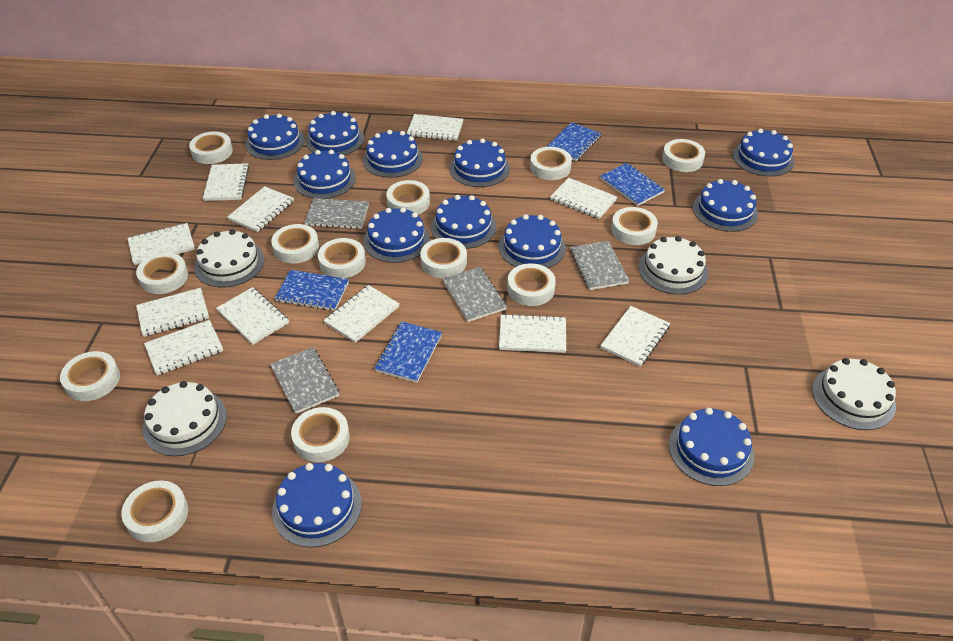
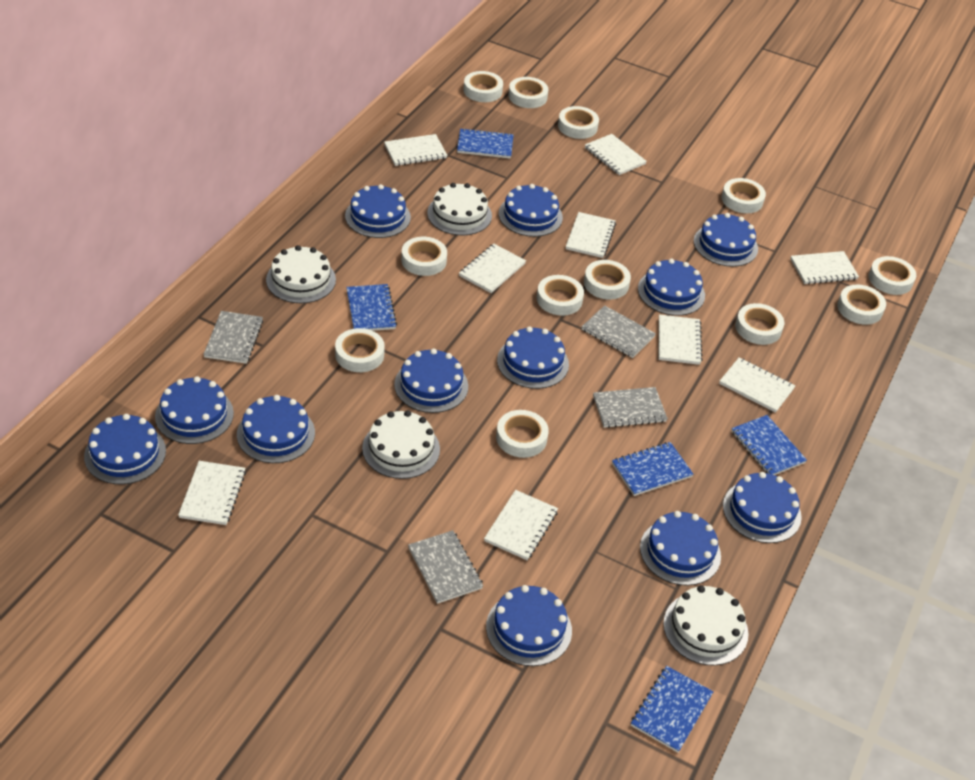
blue notebook: [275,270,349,311] [374,321,442,383] [546,122,602,161] [600,163,665,206] = 4 -> [346,284,397,331] [457,128,513,159] [612,442,694,496] [631,666,713,753] [731,415,807,475] = 5
white notebook: [128,223,195,265] [136,288,209,337] [144,320,223,376] [203,163,249,201] [216,287,289,345] [227,186,294,232] [323,285,400,343] [407,114,463,141] [499,314,566,353] [550,178,617,219] [600,306,670,367] = 11 -> [178,461,246,525] [384,134,447,166] [459,244,526,293] [484,490,558,560] [566,212,616,258] [585,134,647,175] [659,314,703,365] [719,357,795,413] [790,251,859,284] = 9
white tape: [60,351,120,401] [121,480,188,542] [136,252,188,294] [189,132,233,164] [271,224,319,263] [291,407,350,462] [318,238,366,278] [386,180,430,214] [420,238,467,278] [507,263,556,306] [530,147,572,180] [611,207,658,245] [662,139,705,172] = 13 -> [335,328,385,372] [401,237,447,276] [463,71,503,102] [496,410,549,458] [508,77,548,108] [537,275,584,316] [558,106,599,139] [584,260,631,299] [722,178,766,213] [735,303,784,345] [837,285,886,325] [869,256,916,295] = 12

